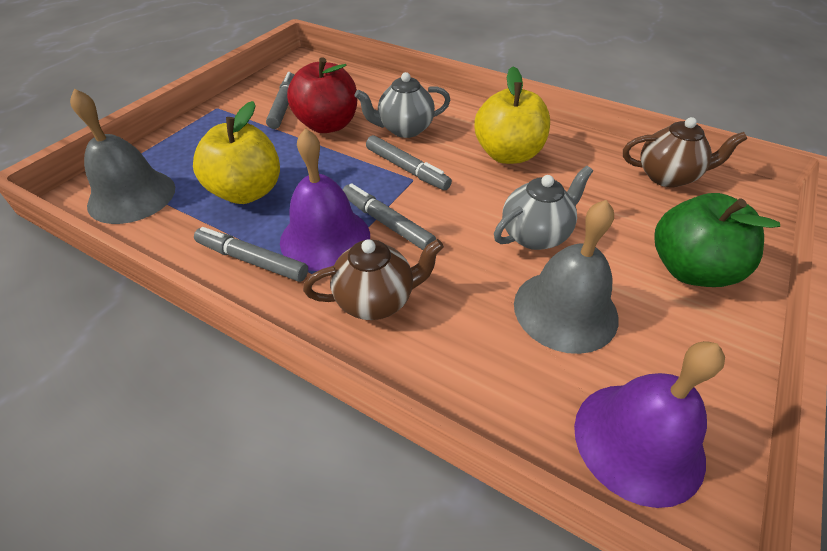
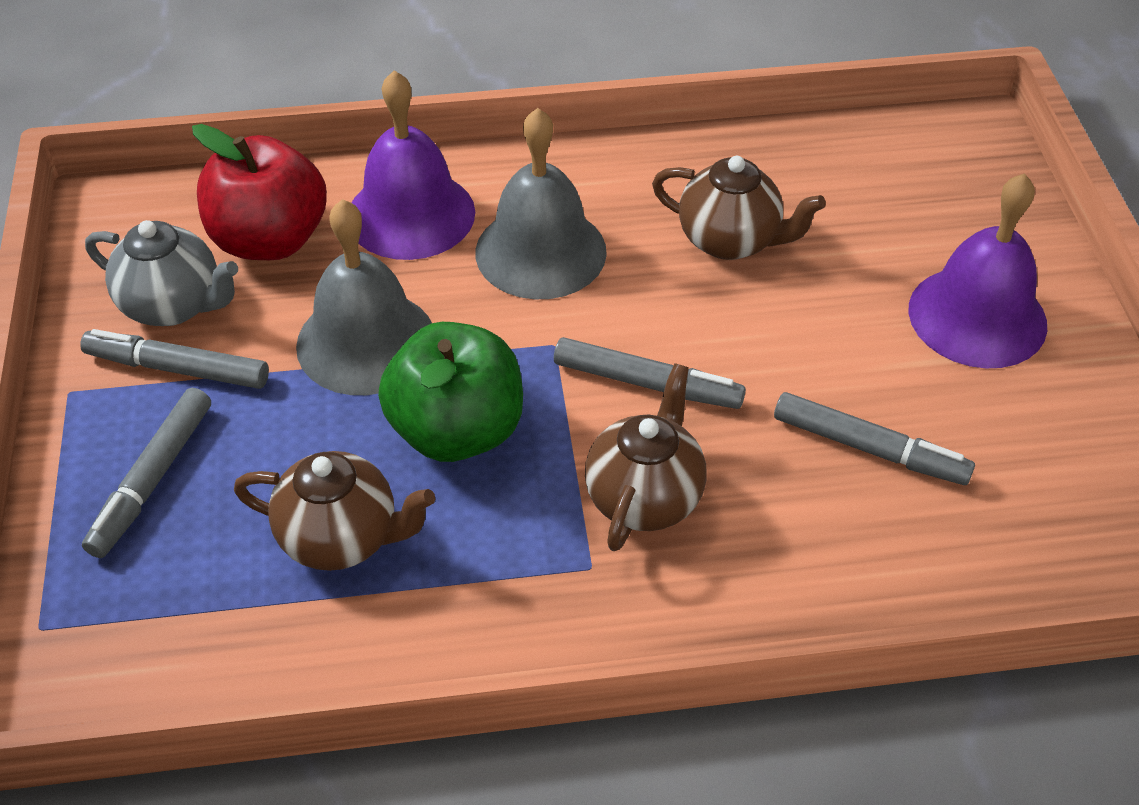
brown teapot: [303,239,444,320] [623,117,747,187] = 2 -> [234,451,435,571] [585,363,707,551] [652,156,826,260] = 3
grey teapot: [354,72,450,138] [494,166,593,250] = 2 -> [85,220,238,326] = 1
yellow apple: [193,101,280,204] [474,66,550,164] = 2 -> none = 0

